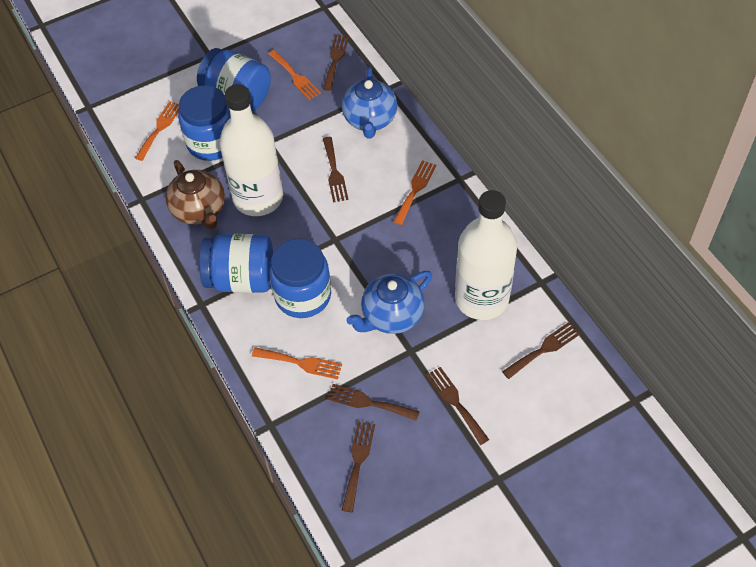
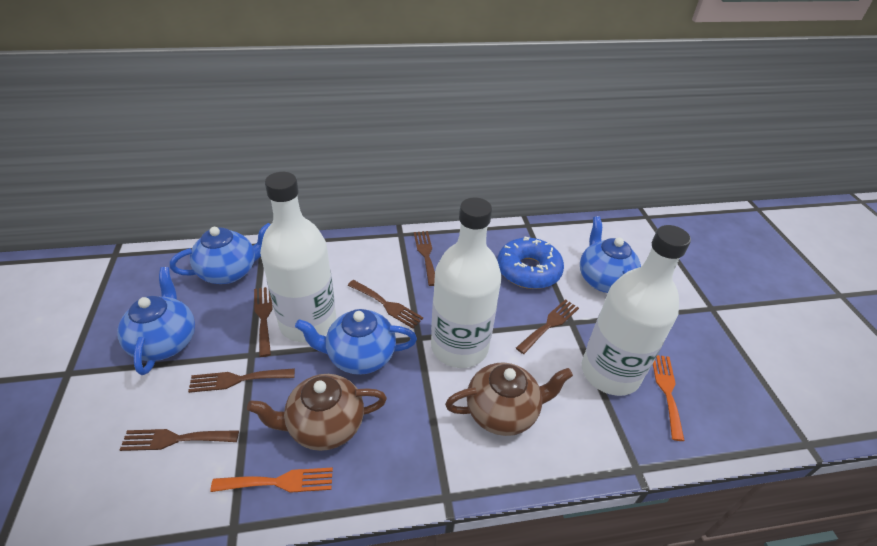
blue donut: none = 0 -> [497,236,564,289] = 1
blue jar: [178,85,231,161] [197,48,271,112] [199,234,273,293] [269,239,331,318] = 4 -> none = 0
blue teapot: [342,67,398,139] [346,271,432,334] = 2 -> [117,267,195,375] [170,223,271,284] [295,309,417,375] [580,216,641,293] = 4
brown teapot: [165,160,225,230] = 1 -> [247,374,387,451] [445,363,573,436] = 2
orange fork: [135,101,179,161] [252,347,342,379] [268,50,321,100] [393,160,436,225] = 4 -> [210,467,333,493] [653,355,685,441] = 2
white bottle: [219,84,283,216] [455,190,517,320] = 2 -> [260,172,336,342] [431,197,502,368] [582,225,691,396] = 3

